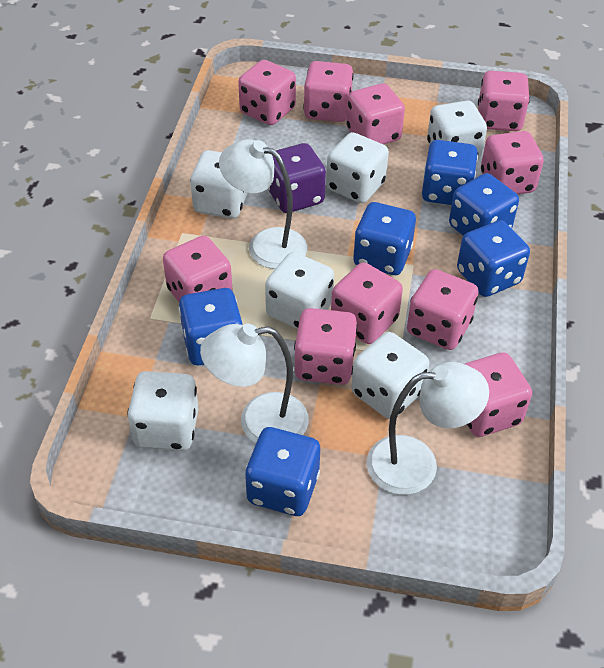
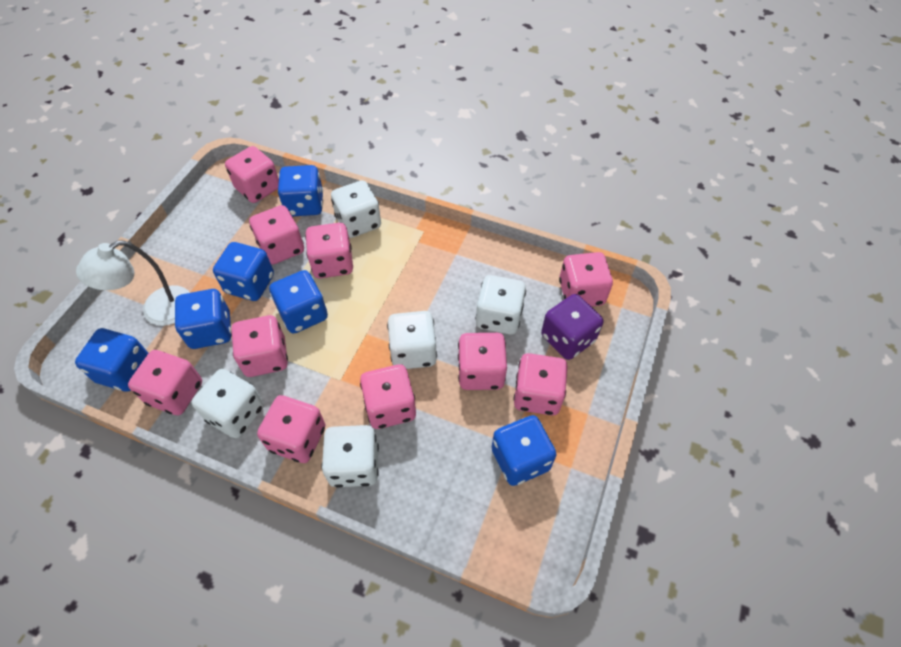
white dice: [127,371,199,451] [190,150,248,219] [265,252,334,329] [326,132,389,203] [351,332,429,419] [427,101,487,159] = 6 -> [191,369,264,438] [322,425,379,488] [331,180,381,238] [387,311,437,369] [475,275,526,335] = 5
white lamp: [200,324,309,443] [219,139,307,269] [367,362,489,495] = 3 -> [76,240,190,326] = 1

